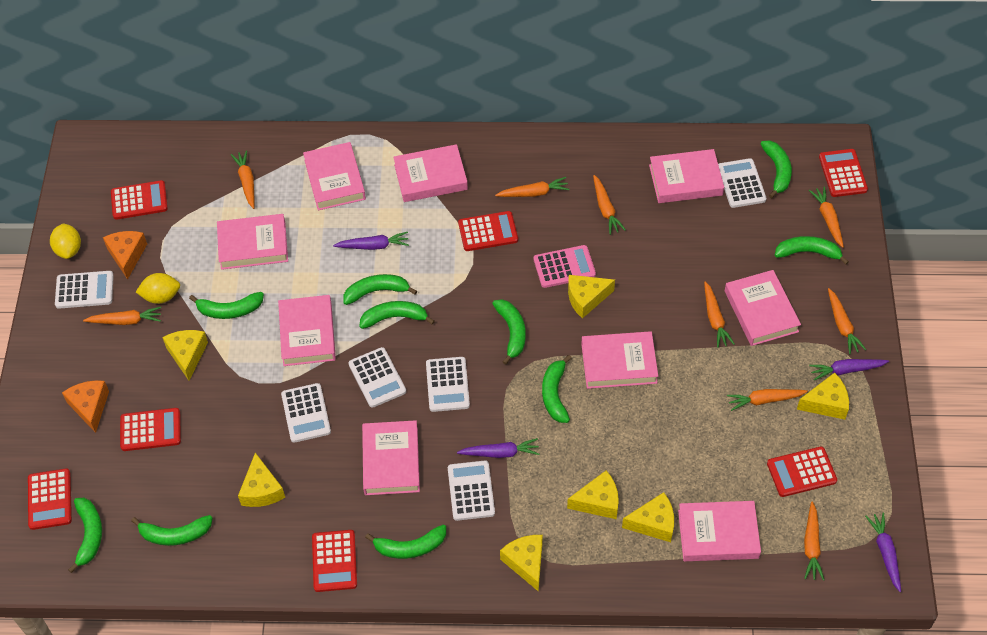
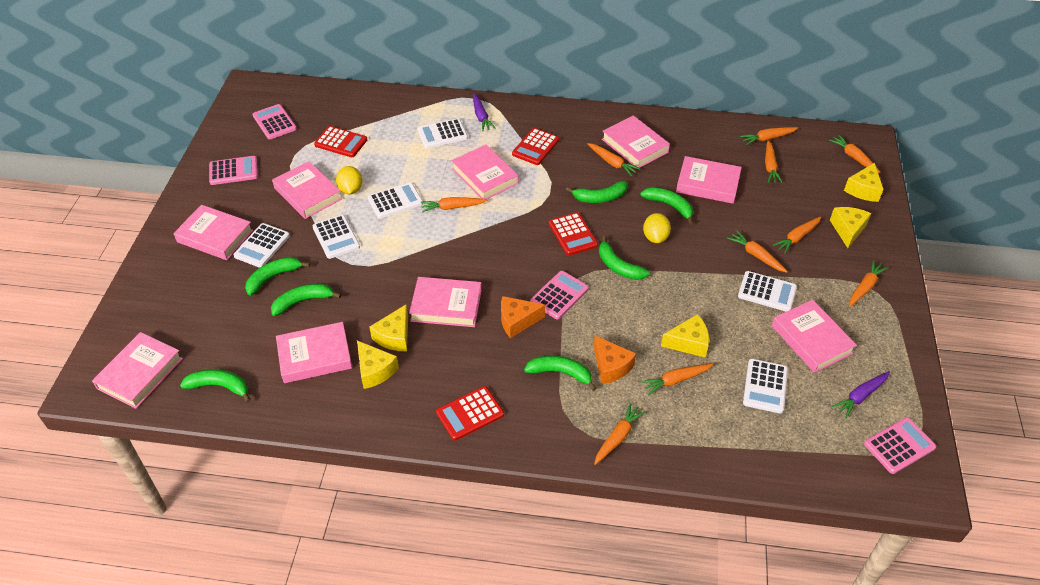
green banana: [68,498,102,573] [131,515,213,546] [189,292,264,319] [343,274,417,305] [360,301,435,329] [365,525,446,559] [492,299,526,365] [542,355,572,423] [761,140,792,199] [774,236,849,265] = 10 -> [180,369,251,403] [245,257,310,296] [271,284,341,316] [524,356,597,391] [566,181,628,203] [599,236,650,280] [640,187,693,225] = 7
orange carrot: [83,307,161,325] [231,150,255,209] [495,177,569,197] [593,175,626,235] [704,281,735,348] [727,389,808,411] [804,501,824,581] [809,187,844,248] [828,288,866,354] = 9 -> [421,197,487,213] [588,143,640,176] [594,403,646,465] [641,363,713,395] [727,231,788,273] [740,127,798,145] [765,140,783,183] [773,217,821,254] [829,135,881,173] [849,260,888,307] = 10
pink calculator: [534,245,596,288] = 1 -> [209,156,258,185] [253,104,297,139] [530,271,589,319] [864,417,936,474] = 4
purple carrot: [333,232,409,250] [457,438,539,458] [809,359,889,381] [865,512,901,592] = 4 -> [473,93,496,131] [832,371,890,418] = 2
red calculator: [28,468,72,530] [111,180,168,220] [120,408,181,451] [312,530,357,592] [458,211,518,251] [767,447,837,497] [819,149,868,197] = 7 -> [314,126,367,157] [436,386,504,441] [512,128,559,165] [549,212,598,255] = 4
yellow cheese: [162,330,208,381] [238,453,285,507] [500,535,543,592] [567,470,619,519] [568,275,615,319] [622,492,674,542] [797,373,849,420] = 7 -> [357,340,399,389] [369,304,408,351] [661,314,709,357] [830,207,871,248] [844,163,884,202] = 5

